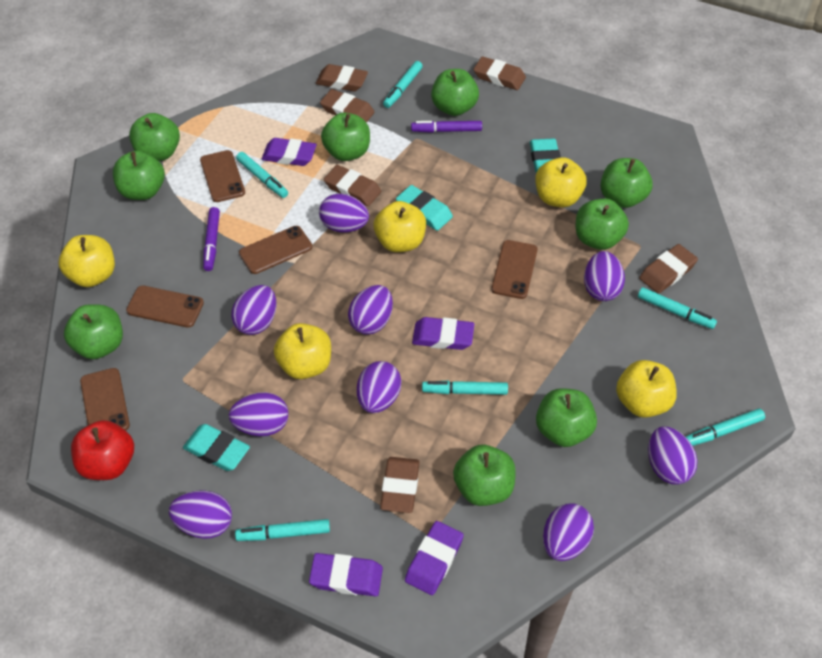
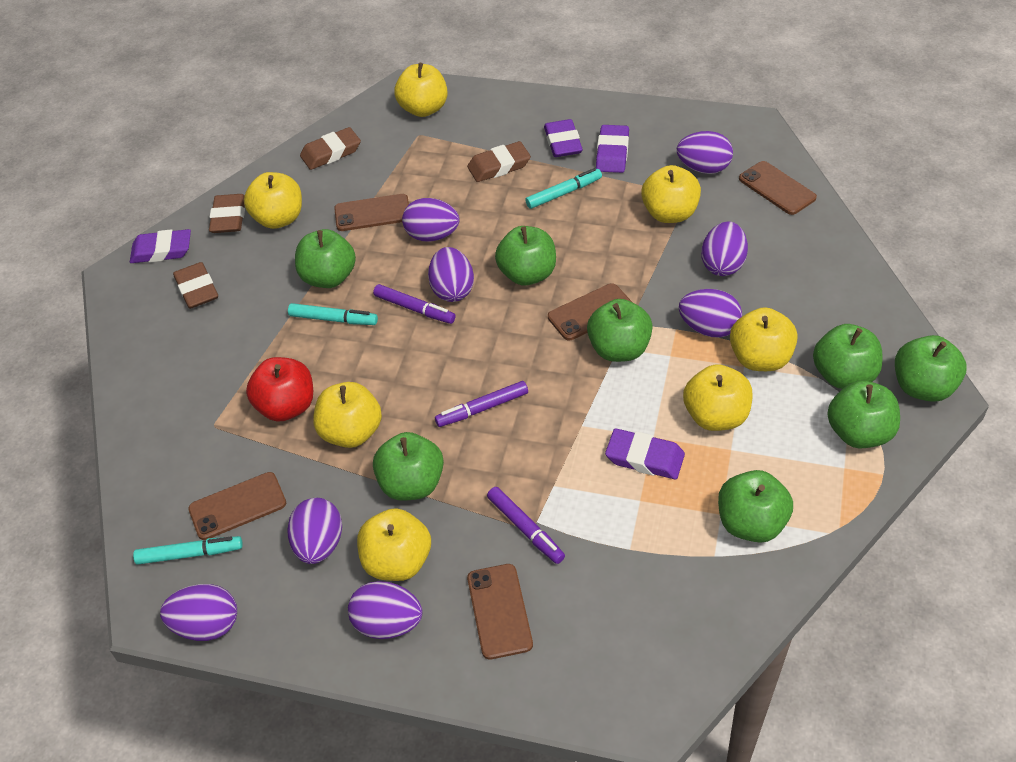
brown eraser: [316,64,368,91] [320,89,375,123] [324,165,381,206] [380,457,420,513] [473,56,526,90] [639,244,698,294] = 6 -> [173,262,218,309] [209,194,245,233] [300,127,361,170] [467,141,531,182] = 4
green apple: [64,304,123,359] [113,150,165,200] [129,113,180,161] [321,113,370,161] [431,69,479,116] [453,445,516,506] [536,388,597,447] [576,198,629,250] [600,158,653,208] = 9 -> [295,229,356,288] [373,432,444,501] [495,226,556,286] [587,299,653,362] [718,470,793,542] [813,324,882,389] [827,381,900,448] [895,335,967,402] = 8
purple egg: [169,491,232,539] [229,392,289,436] [231,285,277,335] [319,194,369,233] [348,285,393,335] [357,361,401,413] [543,504,594,561] [584,251,625,301] [648,427,697,484] = 9 -> [160,584,237,641] [287,498,342,564] [348,581,422,639] [402,198,459,241] [428,247,474,302] [677,131,733,174] [679,289,742,338] [701,221,748,276] = 8
purple marker: [203,207,220,271] [411,121,482,133] = 2 -> [373,284,455,324] [435,381,528,427] [487,487,565,564] = 3
turquoise eraser: [183,424,250,471] [396,185,453,231] [530,138,561,173] = 3 -> none = 0
turquoise marker: [235,519,330,541] [236,152,288,198] [383,61,423,108] [422,381,508,395] [638,287,717,329] [686,409,765,446] = 6 -> [133,536,243,565] [288,303,378,325] [525,168,602,209] = 3
yellow apple: [58,235,115,287] [274,323,331,379] [374,201,426,252] [535,157,587,207] [616,360,677,418] = 5 -> [244,172,302,229] [313,382,382,448] [357,508,431,581] [394,63,448,117] [641,165,701,223] [683,364,753,431] [730,307,798,371] = 7

